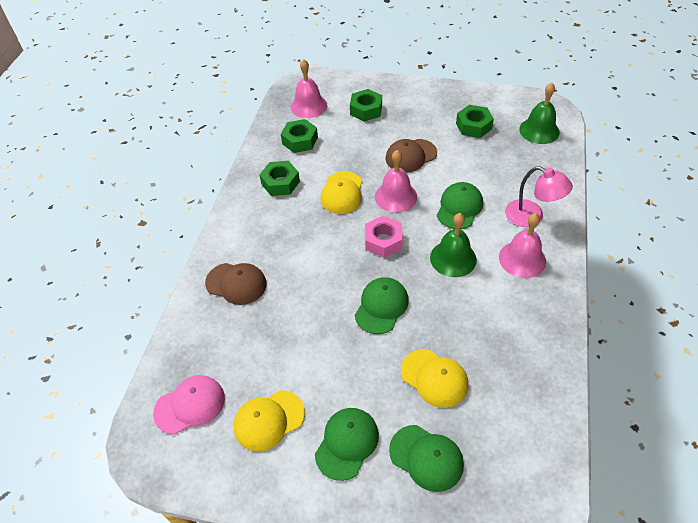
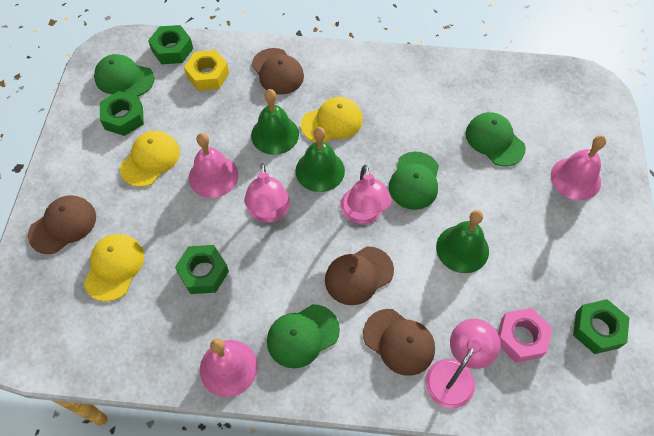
brown cap: [205,263,267,305] [385,139,437,173] = 2 -> [28,195,96,254] [252,48,304,95] [325,246,394,305] [363,309,435,376] = 4
green bell: [430,213,477,277] [519,83,560,144] = 2 -> [251,89,299,155] [295,127,345,192] [436,210,489,273] = 3
pink cap: [153,375,225,435] = 1 -> none = 0
pink lamp: [505,166,573,227] = 1 -> [244,163,290,223] [340,165,392,224] [425,319,501,409] = 3
yellow nut: none = 0 -> [184,50,229,91] = 1

